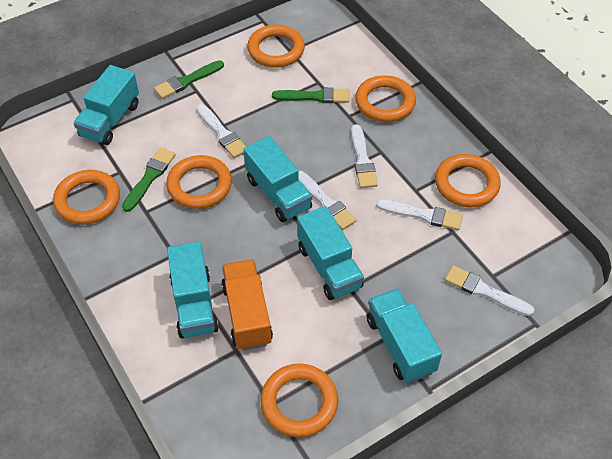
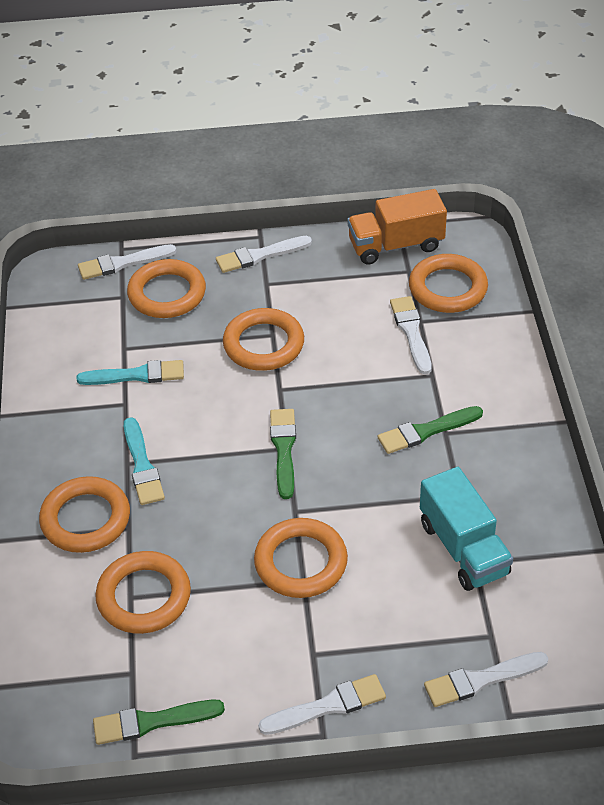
turquoise brush: none = 0 -> [76,360,184,385] [124,417,165,505] = 2
turquoise truck: [74,65,139,145] [167,242,219,338] [244,136,312,222] [297,206,364,300] [367,288,442,383] = 5 -> [420,467,513,591] = 1

